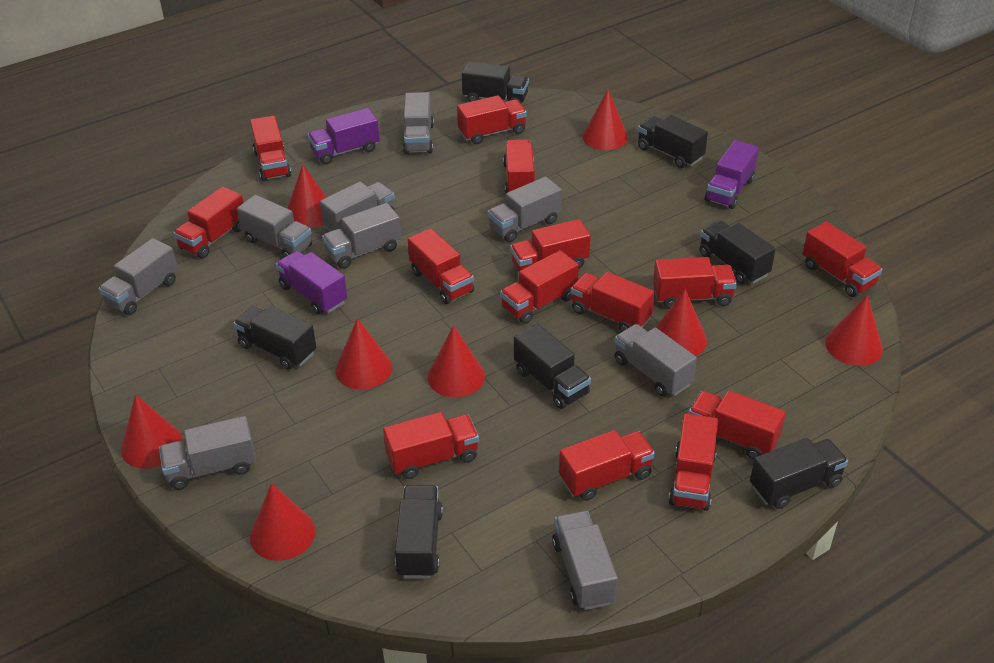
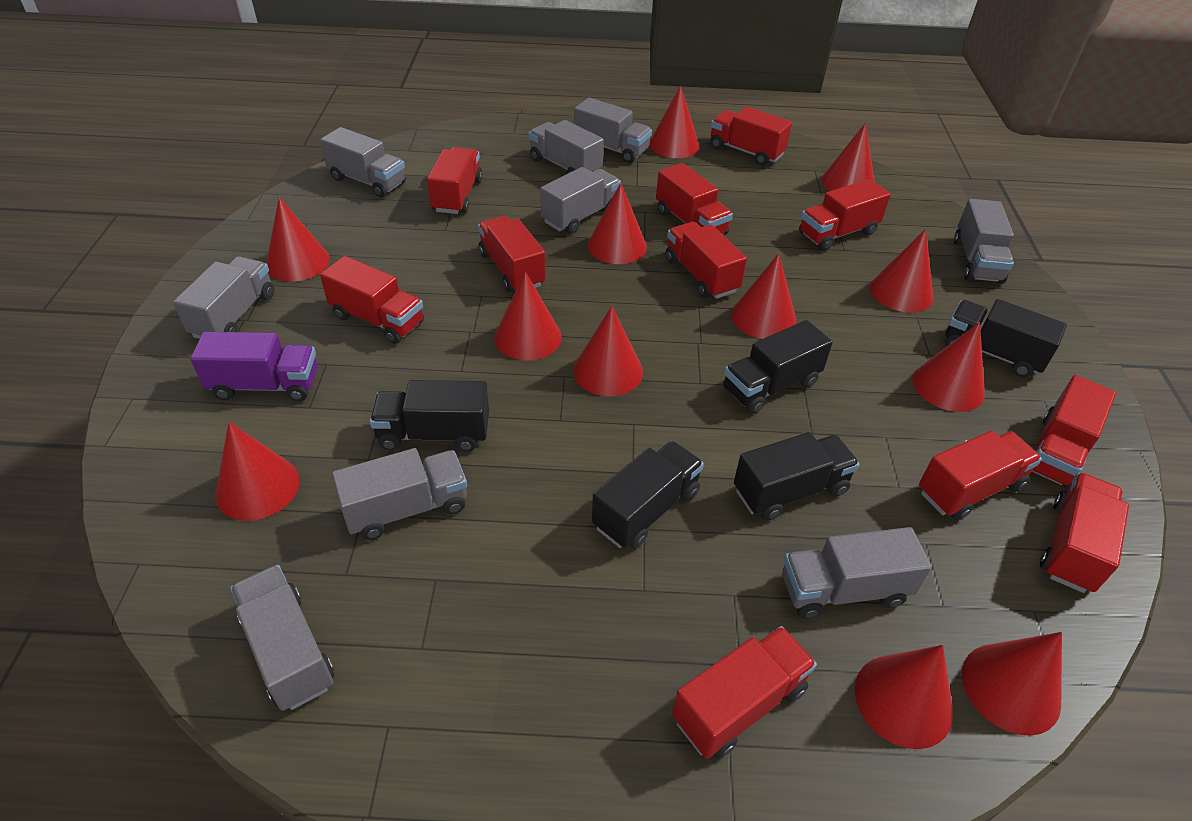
black truck: [234,306,316,370] [395,485,443,578] [462,61,529,104] [514,324,591,409] [638,115,708,168] [699,220,776,284] [750,438,848,509] = 7 -> [370,380,489,452] [592,441,704,549] [723,320,833,414] [734,432,860,520] [945,299,1067,377] = 5
purple truck: [276,251,347,315] [308,108,380,164] [705,140,759,209] = 3 -> [190,332,318,401] = 1
red cone: [121,394,182,469] [250,483,316,561] [287,164,327,228] [335,318,392,390] [428,326,485,397] [582,90,628,150] [656,289,707,356] [825,295,883,366] = 8 -> [215,422,300,521] [266,197,330,282] [494,272,562,361] [573,306,643,396] [588,183,647,264] [649,86,700,158] [731,253,796,339] [821,123,875,191] [855,645,953,749] [870,229,934,313] [913,322,985,412] [962,632,1062,736] = 12
red truck: [173,186,244,258] [250,116,291,181] [383,412,479,479] [408,228,474,304] [457,95,527,144] [500,250,579,324] [503,139,535,193] [510,219,591,272] [559,430,655,501] [571,272,655,332] [653,257,737,309] [669,413,718,511] [689,390,786,459] [803,222,882,297] = 14 -> [320,256,424,344] [427,147,483,214] [478,216,546,292] [656,163,733,235] [665,222,747,299] [672,626,817,759] [711,107,792,165] [799,179,891,251] [919,430,1042,520] [1032,375,1116,489] [1040,473,1129,593] = 11

